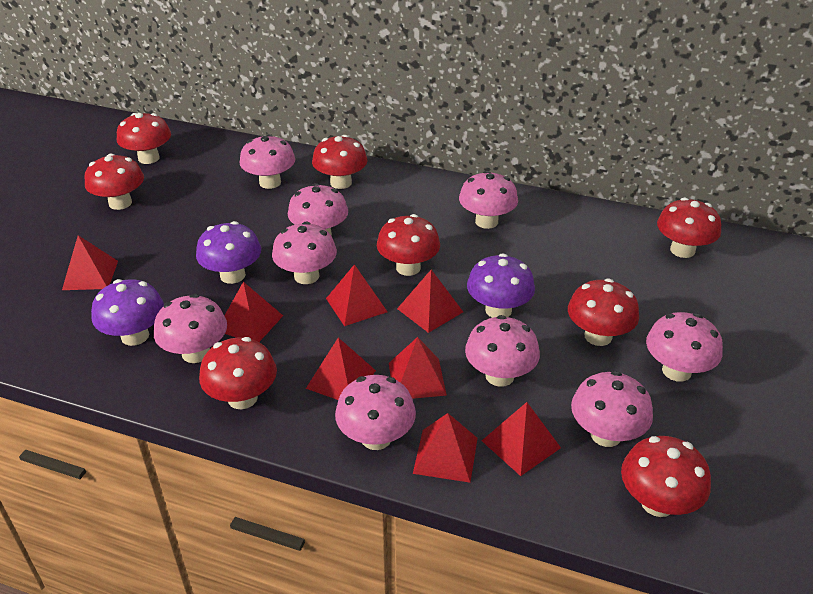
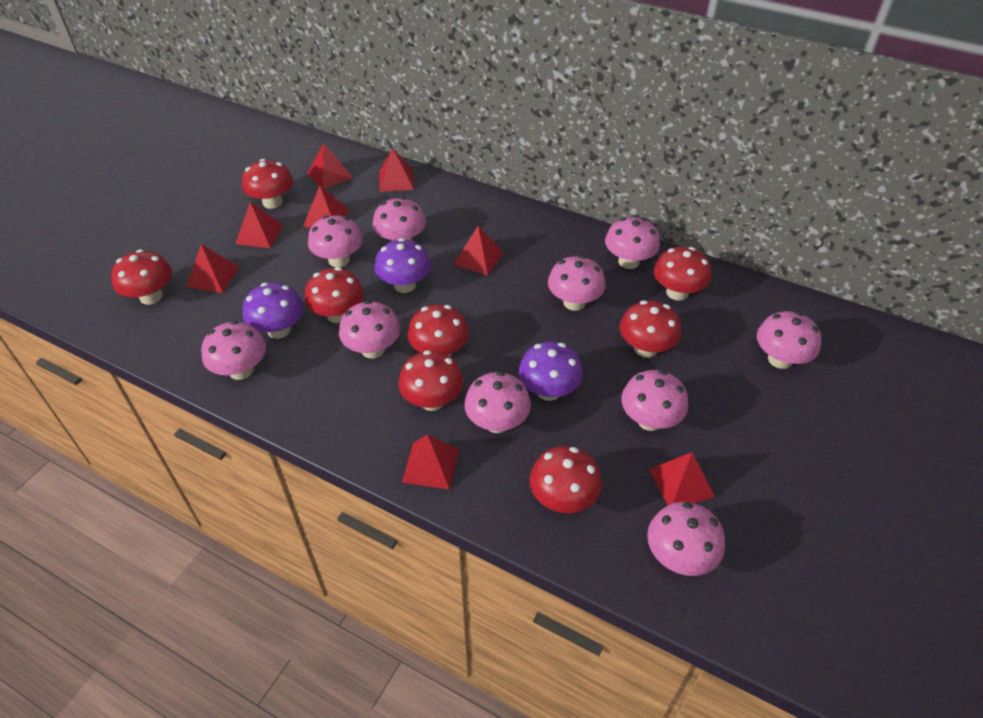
pink mushroom: [154,294,227,363] [240,134,295,189] [272,221,337,284] [288,183,348,236] [335,375,416,450] [459,171,518,229] [465,315,540,387] [571,371,653,447] [646,312,723,382] = 9 -> [201,321,266,380] [308,215,363,267] [339,300,400,359] [373,197,426,242] [464,371,531,433] [548,255,606,311] [605,217,660,269] [621,370,688,431] [647,502,725,576] [757,311,821,369] = 10

